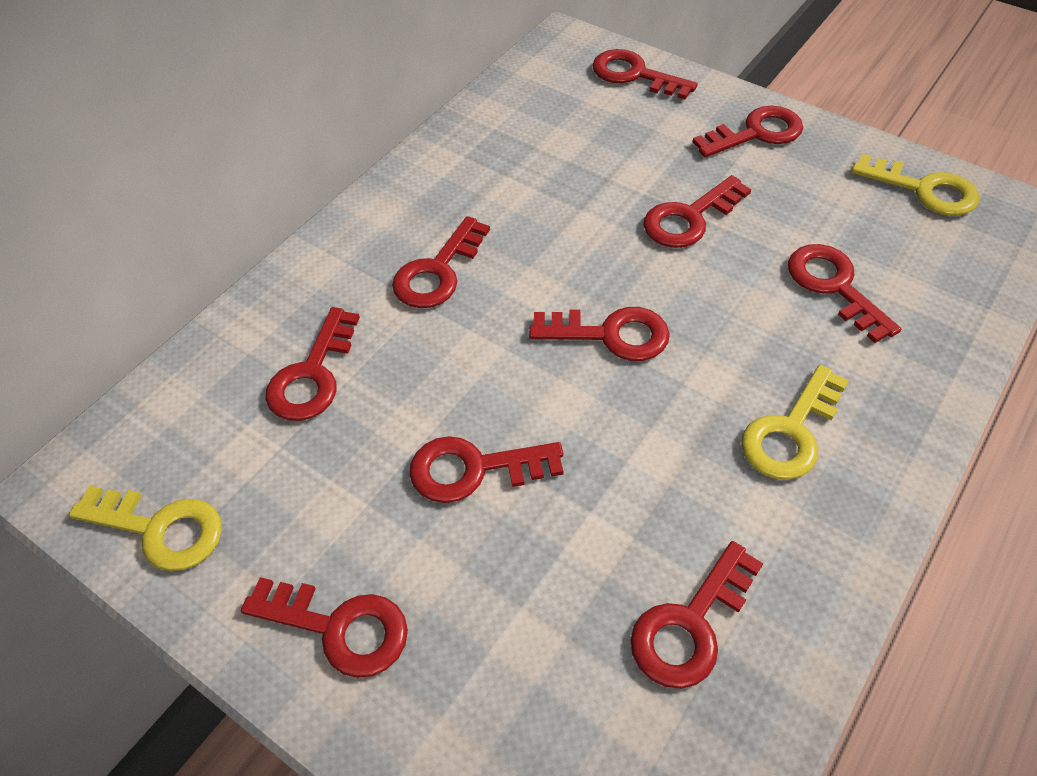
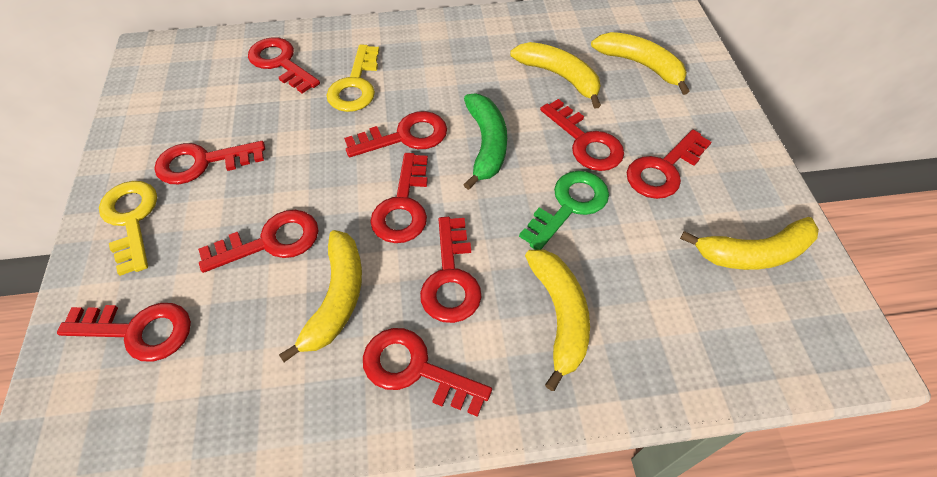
green banana: none = 0 -> [463,93,507,190] = 1
green key: none = 0 -> [519,171,609,250] = 1
yellow banana: none = 0 -> [279,230,362,362] [510,42,601,109] [525,250,590,391] [591,32,690,95] [680,217,819,270] = 5
yellow key: [69,486,222,571] [741,365,849,480] [851,154,979,216] = 3 -> [99,181,157,276] [326,44,379,112] = 2

